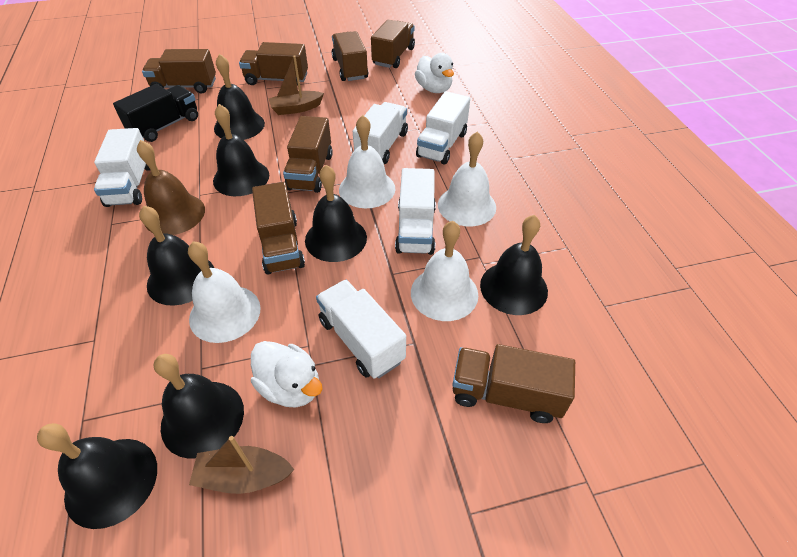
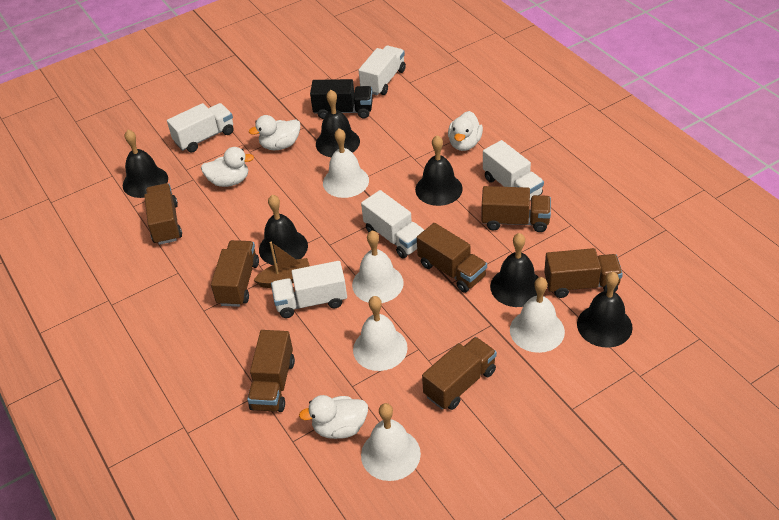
black bell: [37,423,157,529] [139,205,214,306] [154,354,244,459] [213,104,269,196] [214,54,265,140] [305,165,367,262] [480,215,548,315] = 7 -> [123,130,168,198] [259,195,308,265] [316,90,360,157] [415,135,463,206] [490,233,539,307] [577,272,633,348] = 6
brown bell: [137,140,205,235] = 1 -> none = 0
brown boat: [189,436,295,494] [268,55,324,115] = 2 -> [254,242,310,288] = 1
white bell: [188,241,261,343] [339,115,395,208] [411,221,478,321] [438,132,496,226] = 4 -> [323,128,369,198] [352,230,404,303] [353,296,408,371] [361,403,421,481] [510,277,565,353] = 5
white duck: [251,341,323,407] [415,53,454,93] = 2 -> [201,147,254,187] [249,115,300,150] [299,395,368,439] [448,111,483,151] = 4

